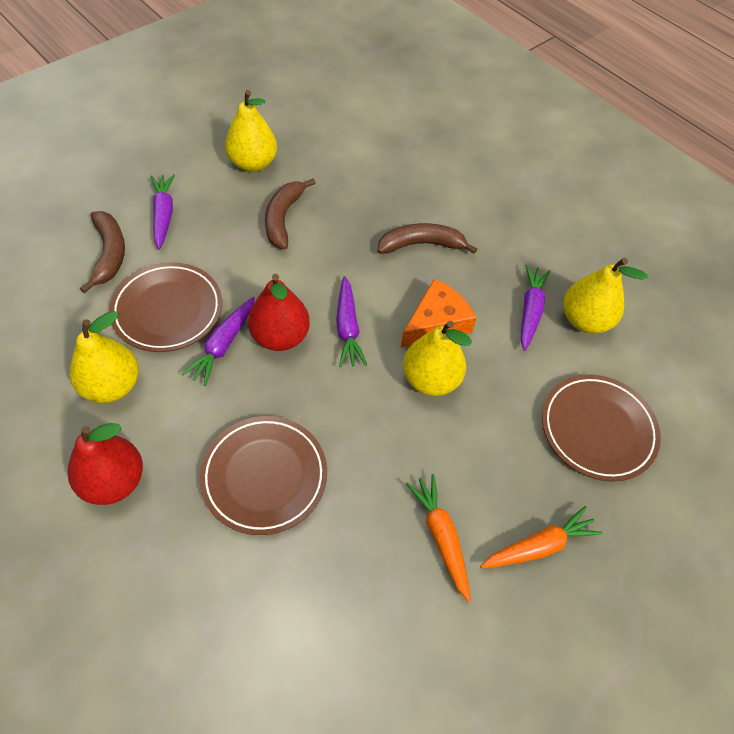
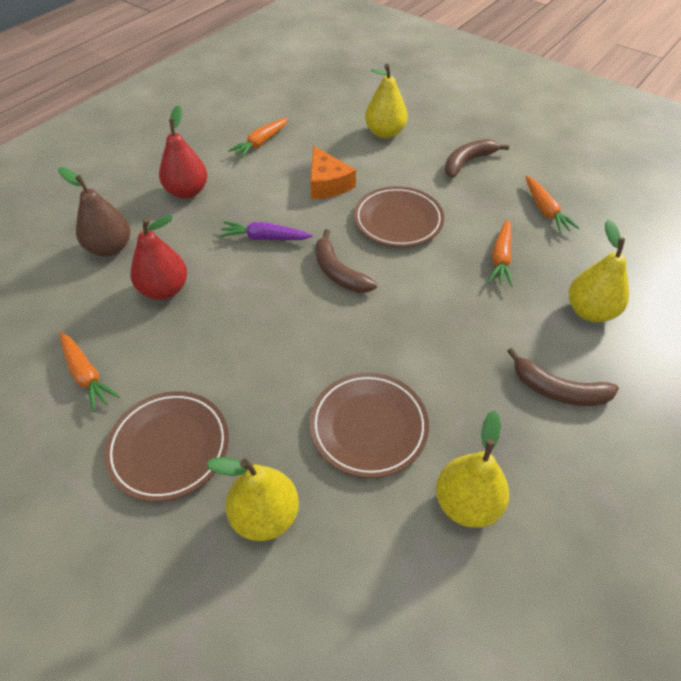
brown pear: none = 0 -> [58,167,130,257] = 1
orange carrot: [406,474,471,602] [480,506,603,568] = 2 -> [60,332,120,412] [228,118,289,159] [488,219,513,286] [525,176,580,234] = 4
purple carrot: [150,174,175,250] [181,297,255,386] [336,276,367,367] [521,265,551,351] = 4 -> [219,221,313,240] = 1

